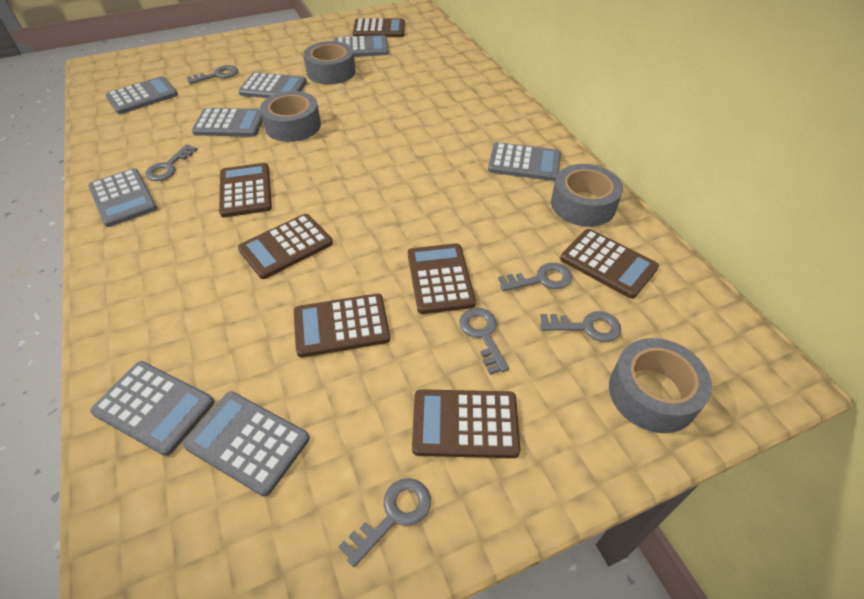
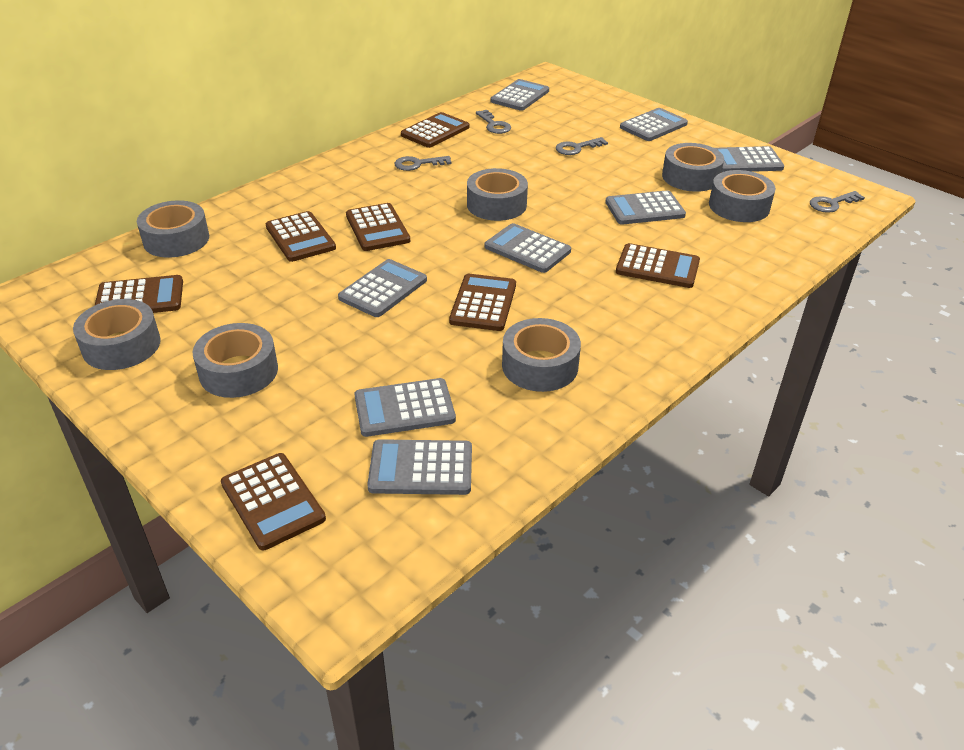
grey key: [145,144,198,181] [187,65,238,84] [338,478,431,567] [459,308,509,375] [498,263,572,291] [540,311,621,342] = 6 -> [395,156,452,171] [476,110,511,134] [556,137,608,155] [810,191,865,213] = 4
grey tape: [260,91,321,142] [303,41,356,84] [551,164,623,227] [609,338,712,433] = 4 -> [73,299,161,370] [137,200,209,258] [192,323,278,398] [467,168,528,221] [502,318,581,392] [662,143,724,192] [709,170,776,222] = 7

